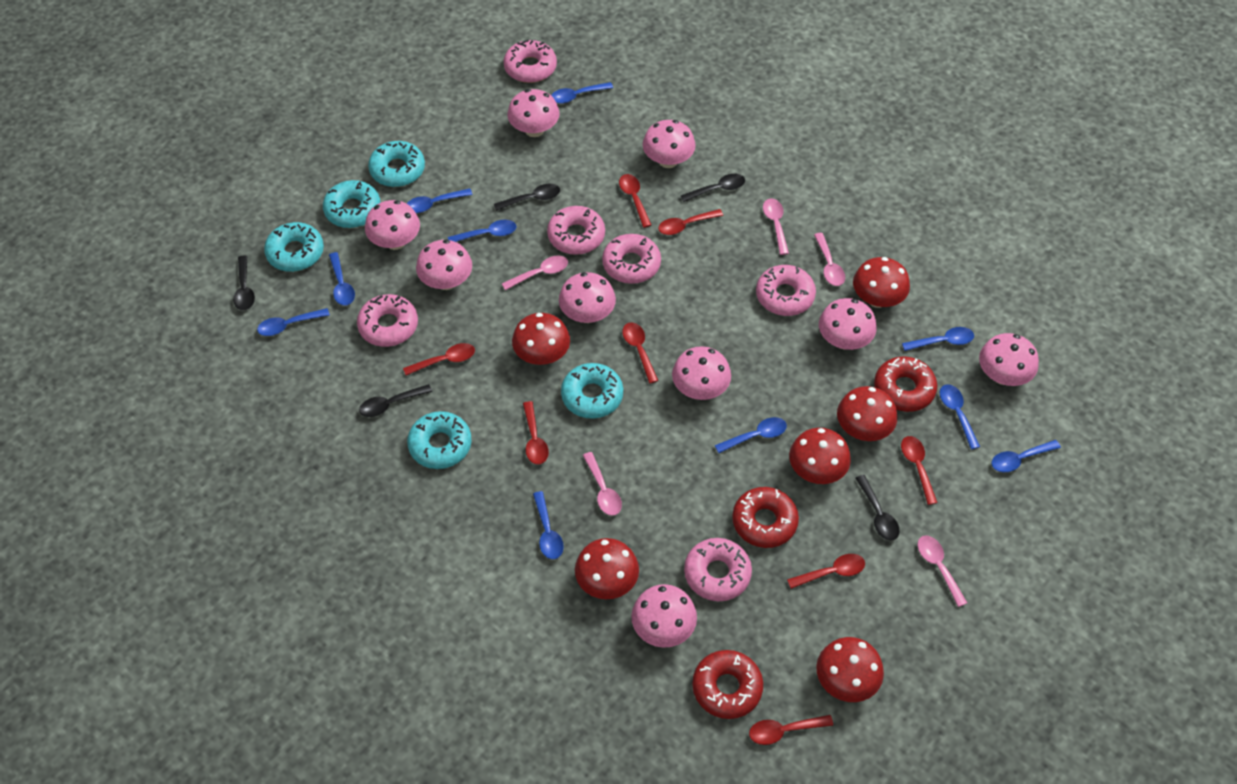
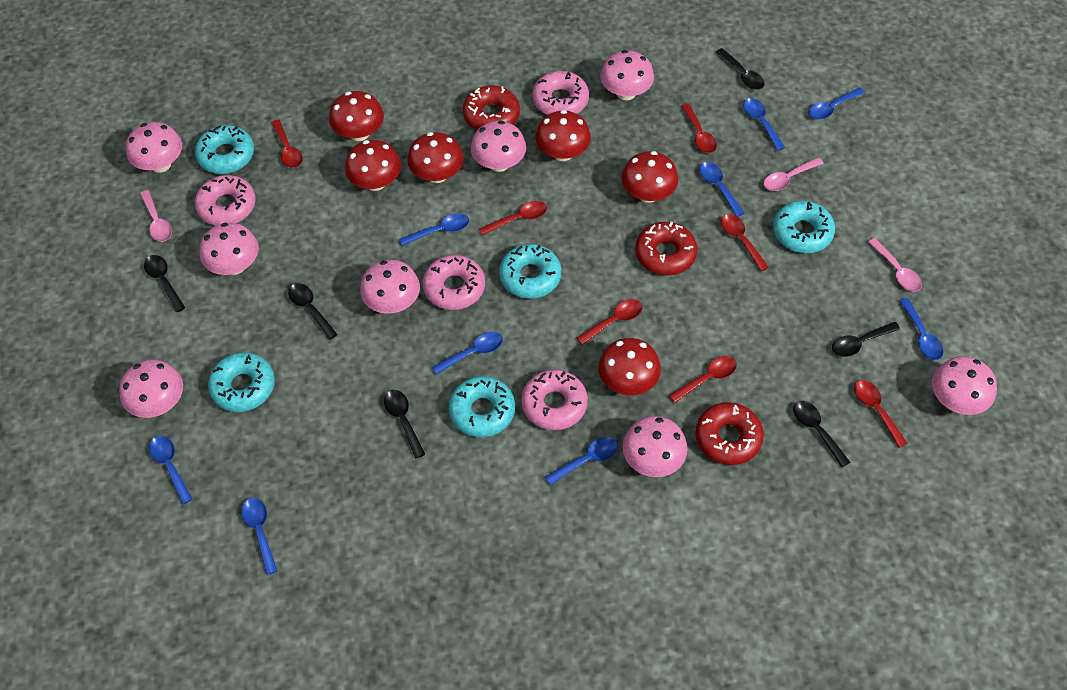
black spoon: [233,256,255,310] [359,384,432,417] [494,184,560,211] [681,174,745,202] [856,475,900,541] = 5 -> [144,255,185,312] [288,283,338,340] [384,390,425,458] [716,48,764,90] [793,401,850,467] [832,322,900,357] = 6
blue spoon: [257,308,330,336] [329,252,355,306] [407,188,472,213] [448,220,516,242] [533,491,564,559] [551,82,613,104] [715,417,787,453] [902,327,974,351] [940,384,980,450] [992,440,1061,472] = 10 -> [149,436,192,504] [241,498,278,575] [399,213,469,246] [432,332,503,375] [545,437,618,485] [699,162,744,217] [743,98,785,151] [808,87,865,120] [899,298,943,360] = 9
pink donut: [357,294,418,347] [503,40,557,83] [547,206,605,255] [602,234,661,284] [684,538,752,601] [756,265,816,316] = 6 -> [195,175,256,226] [422,255,485,310] [521,369,588,430] [532,71,589,115] = 4
pink mushroom: [365,200,420,250] [416,240,472,290] [507,89,559,137] [559,272,616,323] [631,584,697,648] [643,120,696,168] [672,346,731,400] [819,298,877,350] [979,333,1039,386] = 9 -> [119,360,183,418] [126,122,182,173] [200,223,259,275] [360,260,420,314] [471,121,526,172] [600,50,654,100] [622,416,688,477] [932,356,997,415] = 8
pink spoon: [502,256,568,290] [583,452,622,516] [763,199,789,255] [814,233,845,286] [918,535,967,607] = 5 -> [140,190,172,242] [764,157,824,191] [868,238,922,292] = 3
red spoon: [403,343,475,376] [523,401,549,465] [619,174,651,228] [622,322,659,383] [658,209,723,235] [749,715,833,745] [787,554,865,589] [901,436,938,505] = 8 -> [271,120,303,168] [479,201,547,236] [577,299,642,345] [669,356,737,403] [681,104,717,153] [721,214,769,271] [854,380,908,448] = 7

